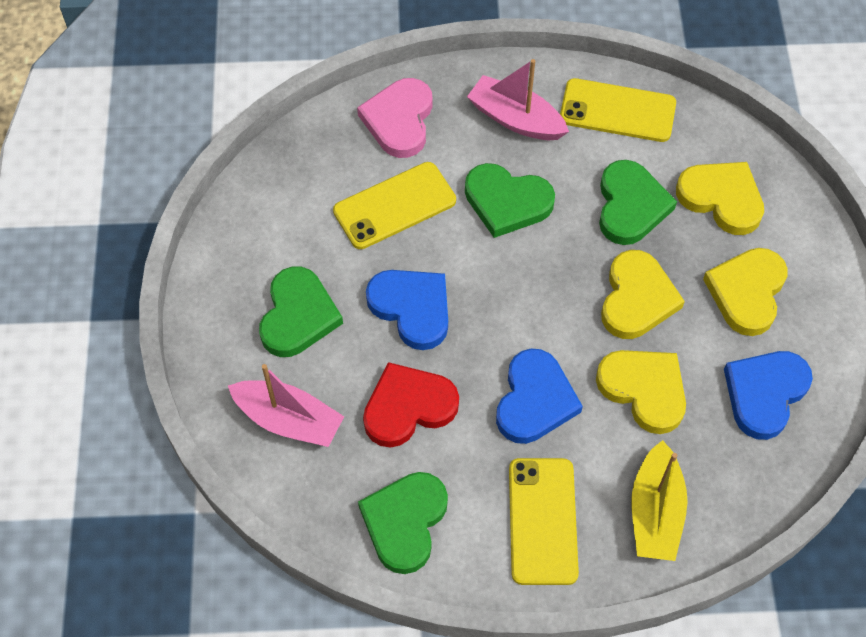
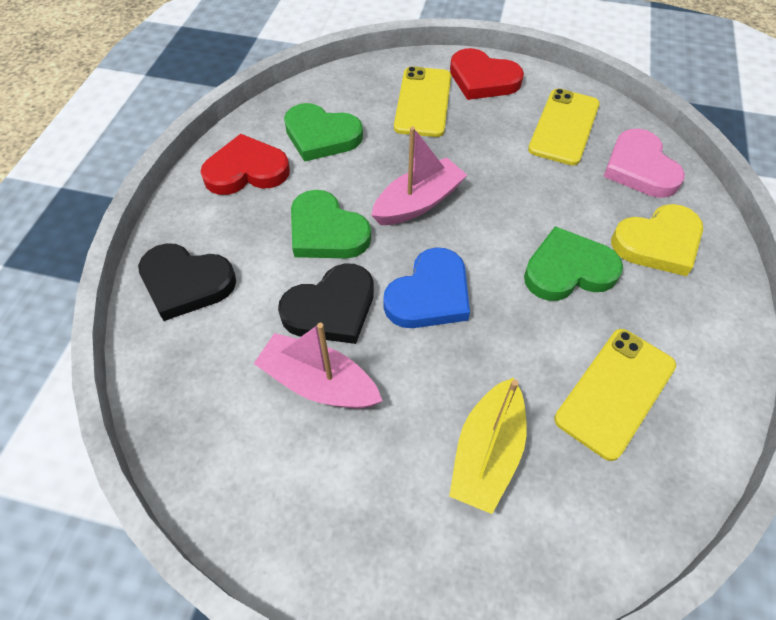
black heart: none = 0 -> [138,243,236,321] [278,263,374,344] = 2
blue heart: [366,270,448,350] [496,349,583,444] [724,351,813,440] = 3 -> [383,247,470,328] = 1
green heart: [259,267,343,357] [358,472,448,574] [465,163,555,238] [599,160,677,245] = 4 -> [284,103,363,162] [291,190,371,258] [524,226,623,301] = 3
red heart: [363,362,459,448] = 1 -> [201,134,290,195] [450,48,524,100] = 2
yellow heart: [596,350,686,434] [601,250,685,339] [676,162,764,235] [703,248,787,336] = 4 -> [611,204,703,276] = 1

